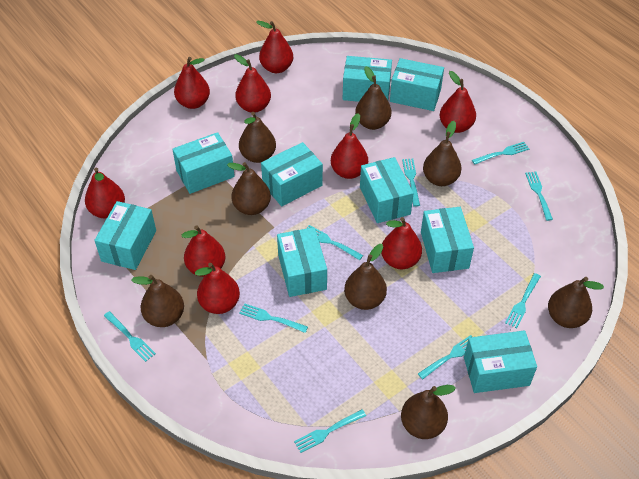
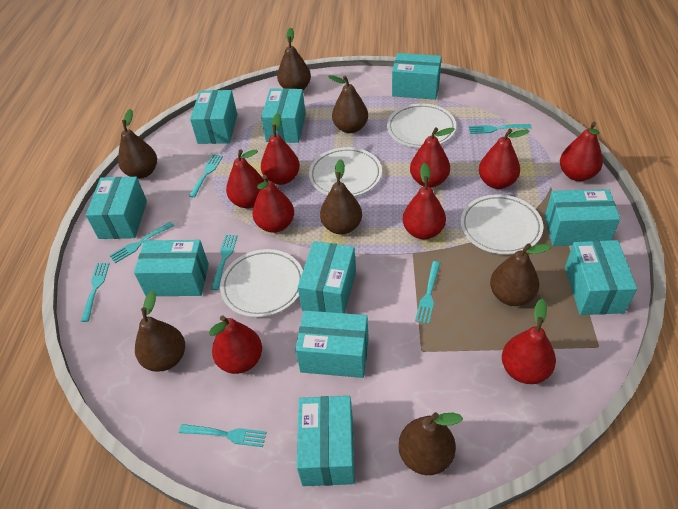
brown pear: [131,275,184,327] [227,162,271,215] [239,112,276,163] [344,244,387,310] [355,66,391,130] [401,385,456,439] [423,121,462,186] [548,277,604,328] = 8 -> [118,109,157,179] [135,290,185,372] [277,28,311,90] [320,159,362,234] [328,75,368,133] [399,412,463,475] [490,243,552,306] = 7
turquoise box: [94,201,156,270] [172,132,235,194] [261,142,323,206] [277,227,327,297] [343,56,392,102] [360,157,414,223] [390,58,444,111] [421,207,474,273] [464,330,537,393] = 9 -> [86,177,147,239] [134,240,209,296] [190,90,237,144] [261,88,306,143] [295,310,369,378] [297,396,355,486] [298,241,356,313] [392,53,442,100] [545,189,620,246] [565,240,637,315] = 10
turquoise fork: [104,311,156,362] [239,303,308,333] [294,409,366,453] [306,225,363,260] [402,159,420,207] [418,335,472,379] [472,142,529,165] [505,273,541,328] [525,172,553,221] = 9 -> [81,263,110,322] [109,222,174,263] [179,424,266,447] [189,154,223,198] [211,235,238,290] [415,261,440,324] [469,124,532,134] = 7
white plate: none = 0 -> [220,249,303,317] [309,147,382,197] [387,104,456,148] [461,194,543,255] = 4

